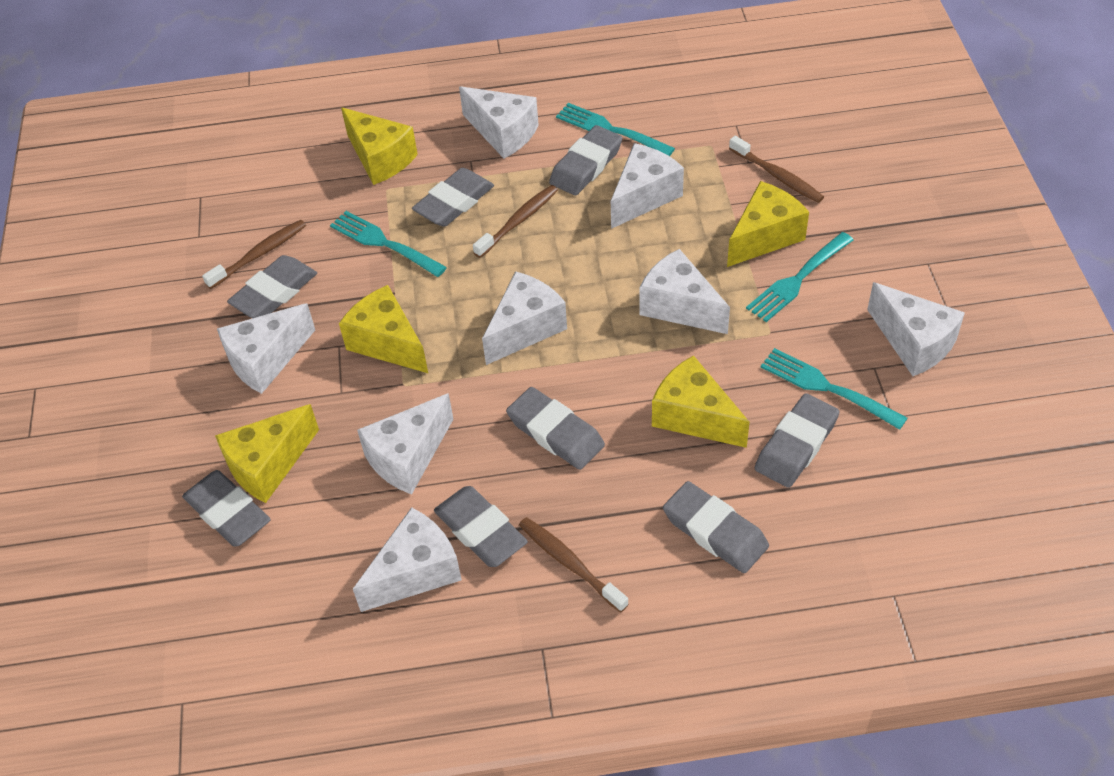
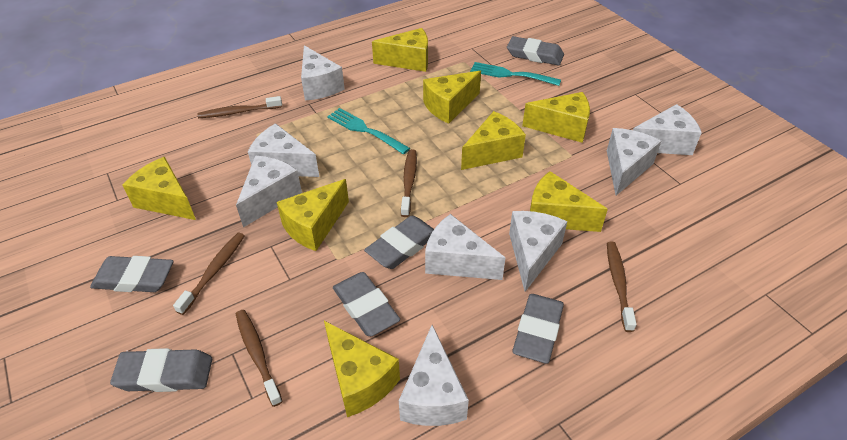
brown toothbrush: [202,220,306,289] [473,185,558,258] [519,517,629,612] [729,136,824,203] = 4 -> [173,233,245,315] [198,96,282,118] [236,310,283,407] [401,149,417,217] [607,242,637,332] = 5
grey eraser: [182,470,271,547] [227,255,317,318] [412,168,494,227] [434,486,528,567] [506,387,605,470] [549,125,622,196] [663,481,769,573] [755,393,840,488] = 8 -> [90,256,173,292] [110,348,212,392] [333,272,400,336] [364,216,434,269] [507,36,564,66] [512,294,564,364] = 6
turquoise fork: [330,211,447,277] [556,103,675,156] [746,232,853,322] [761,348,907,430] = 4 -> [327,108,410,154] [470,62,561,86] = 2
yellow cheese: [215,404,319,503] [339,285,428,373] [341,108,418,185] [652,355,750,448] [727,181,809,267] = 5 -> [122,157,196,220] [277,179,349,251] [324,321,400,417] [372,28,428,72] [423,71,481,124] [461,111,526,170] [522,92,590,143] [530,171,608,232] = 8

